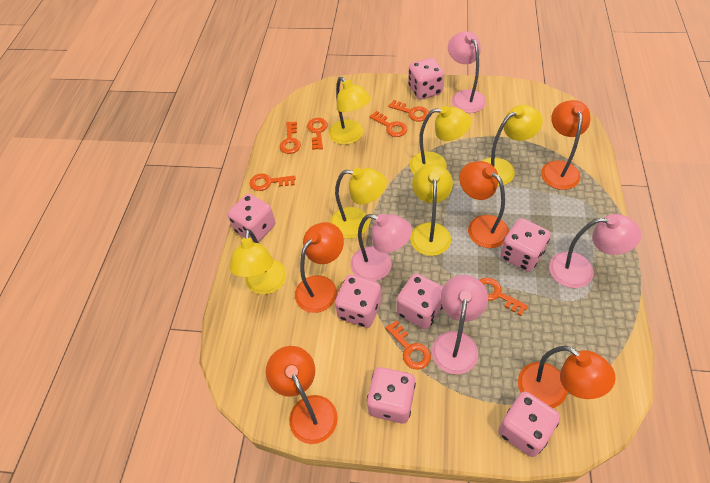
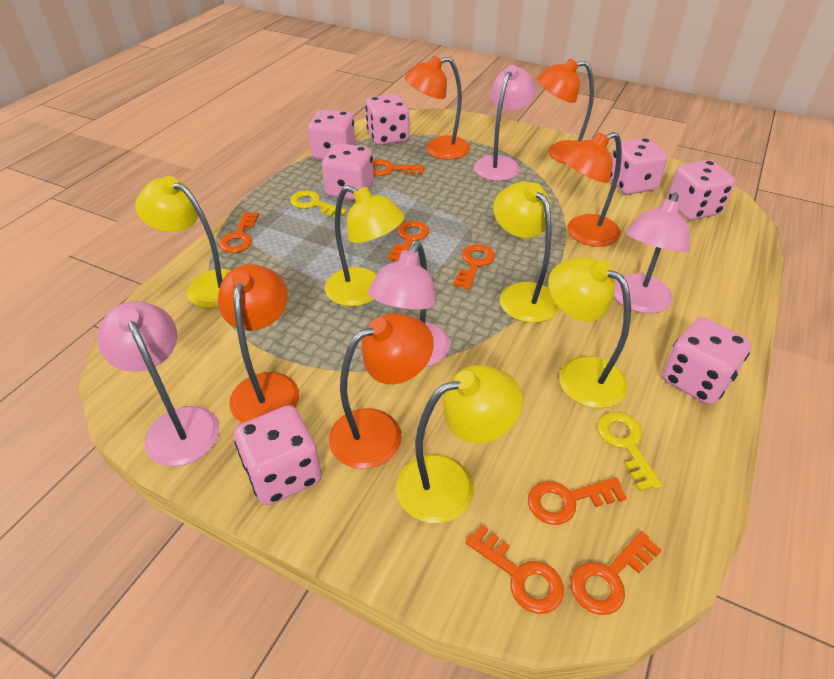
yellow key: none = 0 -> [290,190,347,218] [597,412,662,491] = 2
yellow lamp: [230,229,286,295] [329,77,371,145] [330,168,387,239] [410,106,471,174] [410,164,453,256] [483,105,543,186] = 6 -> [135,176,231,308] [325,185,405,307] [396,365,523,523] [493,182,559,323] [548,257,631,408] = 5

